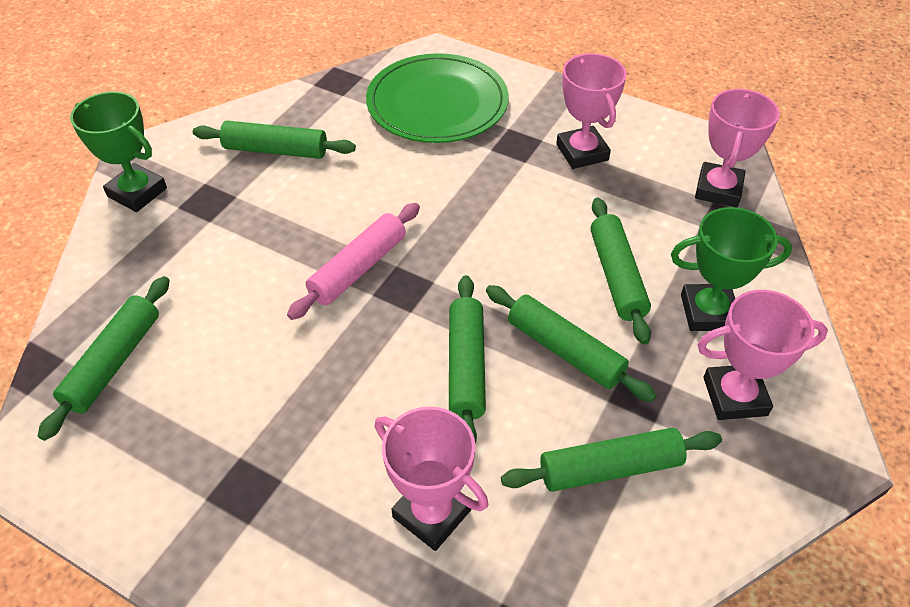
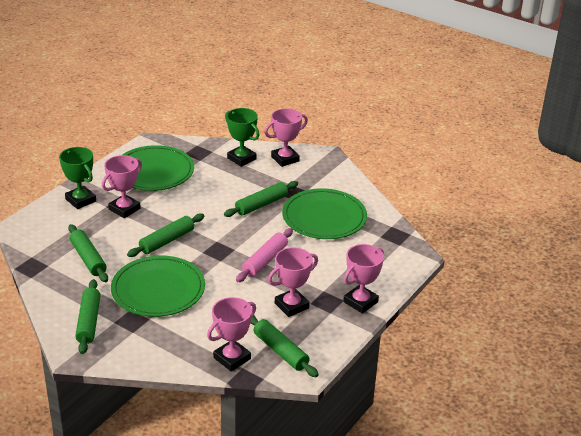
green plate: [366,53,509,143] = 1 -> [111,255,205,317] [122,145,194,191] [282,188,367,239] = 3
green rolling pin: [38,276,170,441] [193,121,356,159] [449,275,486,443] [486,285,657,402] [501,428,722,492] [591,198,651,345] = 6 -> [68,224,108,282] [75,279,100,354] [127,213,204,257] [224,181,298,217] [250,315,319,377] = 5
pink trophy: [375,406,488,551] [556,53,627,169] [695,89,780,207] [698,290,828,420] = 4 -> [102,155,142,218] [207,297,256,371] [264,108,308,167] [268,247,318,317] [343,244,384,314] = 5

